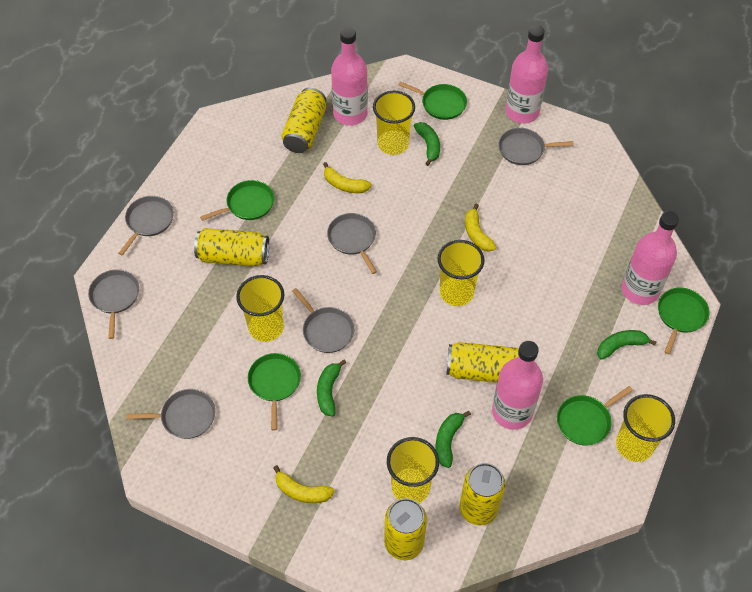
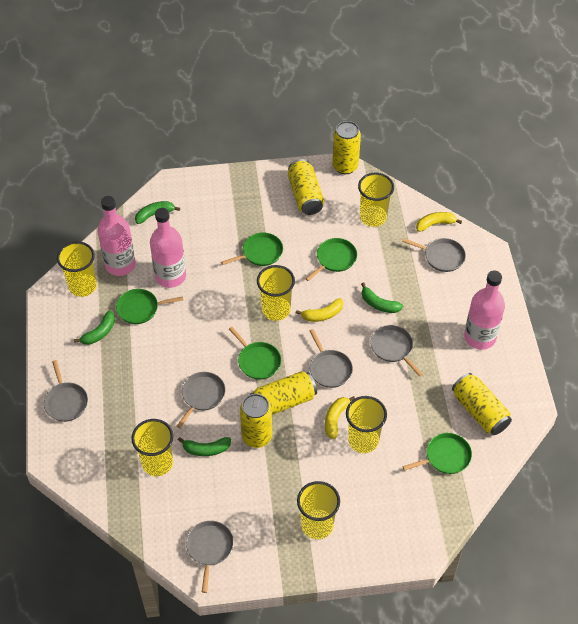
pink bottle: [331,27,368,125] [492,341,543,430] [505,25,548,123] [622,211,679,305] = 4 -> [98,196,136,276] [150,208,186,288] [464,271,505,350] = 3
yellow cup: [236,275,284,342] [373,91,415,155] [387,437,439,503] [437,240,485,306] [616,394,675,462] = 5 -> [57,241,97,297] [131,419,173,476] [257,265,295,321] [297,481,340,539] [346,396,387,453] [358,173,394,227] = 6

